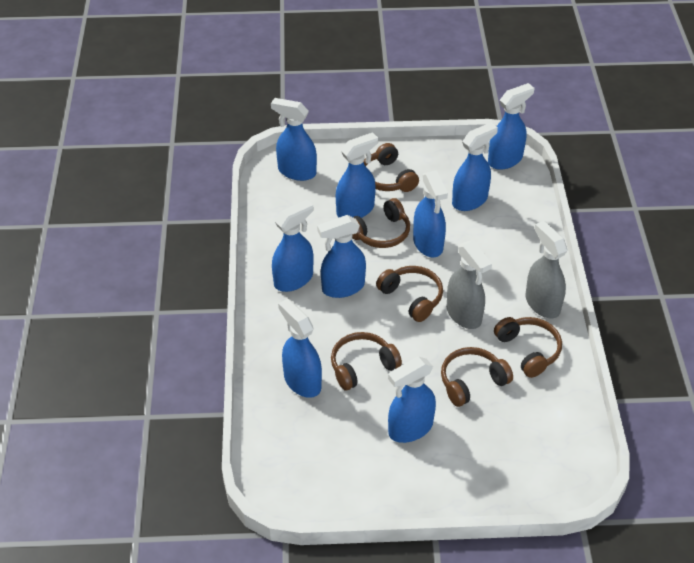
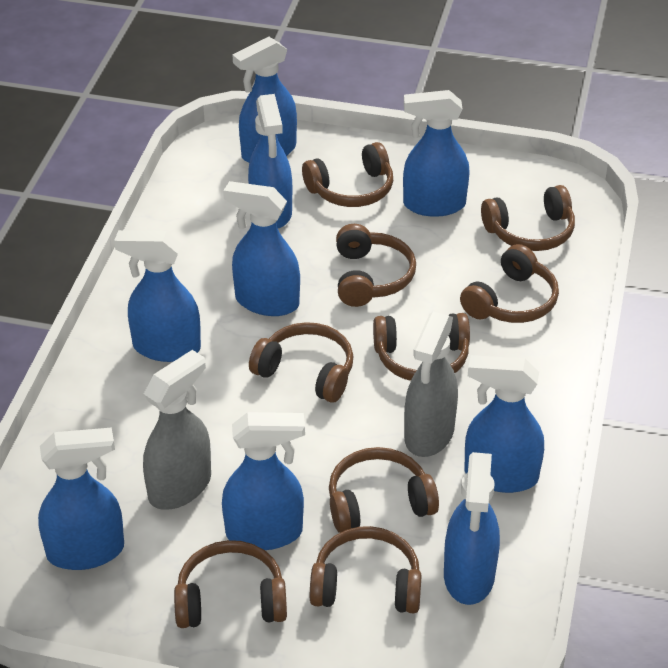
brown headphones: [331,332,402,390] [352,198,410,248] [364,143,419,192] [376,266,443,322] [441,347,513,407] [494,317,562,378] = 6 -> [174,540,287,628] [249,322,353,403] [302,142,393,207] [310,526,422,613] [329,447,439,533] [336,224,416,307] [373,313,470,381] [460,244,559,323] [481,185,575,251] = 9

